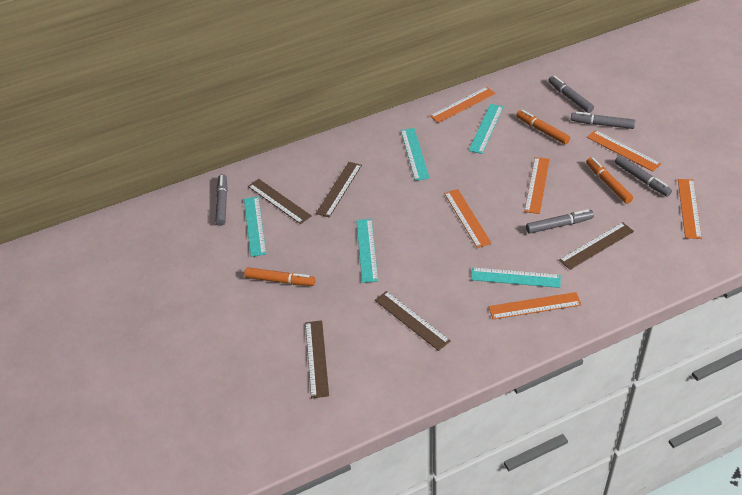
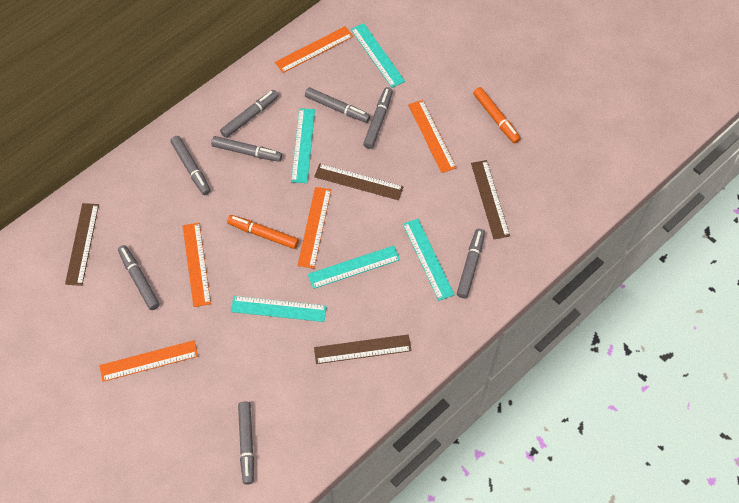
brown ruler: [248,179,312,224] [305,320,329,398] [316,162,362,217] [375,291,451,351] [559,222,634,270] = 5 -> [65,203,99,286] [314,164,404,200] [314,334,412,364] [471,160,510,239] = 4
grey marker: [215,174,228,226] [526,209,594,234] [548,76,594,113] [571,112,635,129] [615,155,672,196] = 5 -> [118,245,160,310] [170,136,210,195] [211,136,282,162] [220,90,279,138] [238,402,254,485] [305,87,370,123] [363,87,393,149] [457,229,485,298] = 8
orange marker: [244,267,315,286] [516,110,570,144] [586,157,633,204] = 3 -> [227,215,299,249] [473,87,521,144] = 2
orange ruler: [430,87,495,123] [444,189,492,248] [489,292,581,320] [524,157,550,214] [587,130,661,172] [678,179,702,239] = 6 -> [100,340,198,382] [183,223,211,307] [275,26,353,73] [298,187,331,269] [408,100,457,173] = 5

